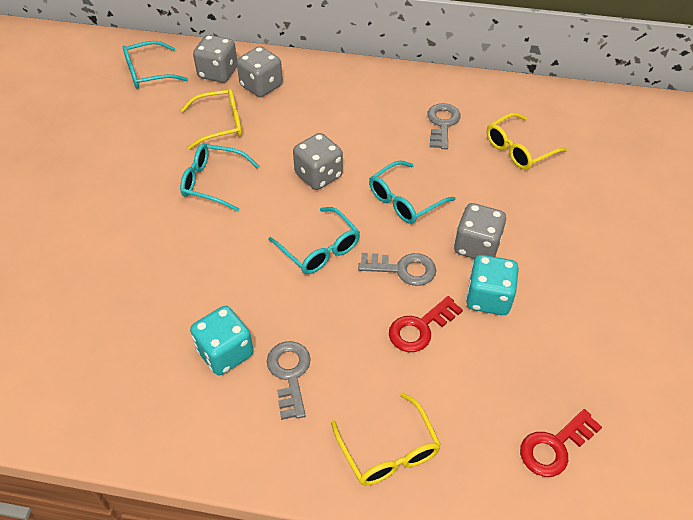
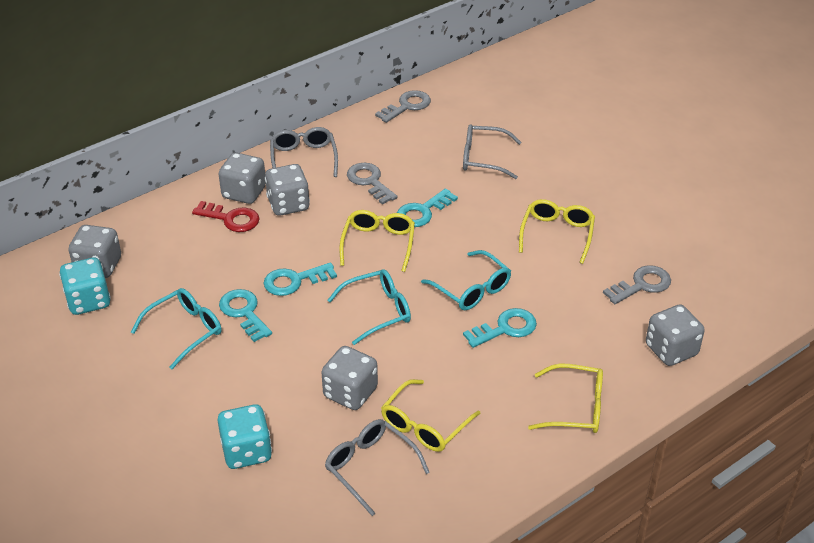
grey dice: [193,35,237,83] [237,46,283,97] [293,133,343,190] [454,203,506,259] = 4 -> [68,225,121,278] [219,153,266,204] [265,164,310,216] [321,346,378,410] [646,305,705,366] = 5
grey glasses: none = 0 -> [270,127,338,177] [325,419,430,516] [463,124,522,179] = 3
red key: [389,296,463,352] [520,409,602,477] = 2 -> [192,201,259,232] = 1
turquoise glasses: [123,41,188,89] [180,144,259,212] [268,207,360,274] [369,161,455,224] = 4 -> [131,288,222,369] [328,269,411,345] [421,250,511,310] = 3
turquoise key: none = 0 -> [219,289,272,342] [263,263,337,296] [397,188,458,227] [463,308,537,348] = 4
yellow glasses: [181,88,242,150] [331,392,441,486] [487,113,568,170] = 3 -> [339,210,415,272] [381,379,481,452] [519,199,595,264] [528,364,603,433] = 4

